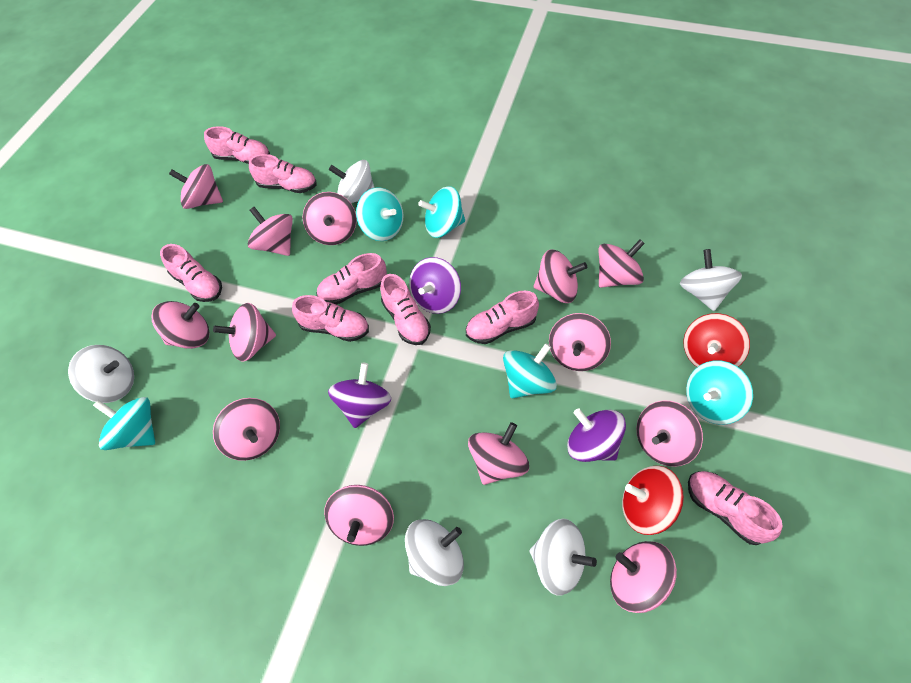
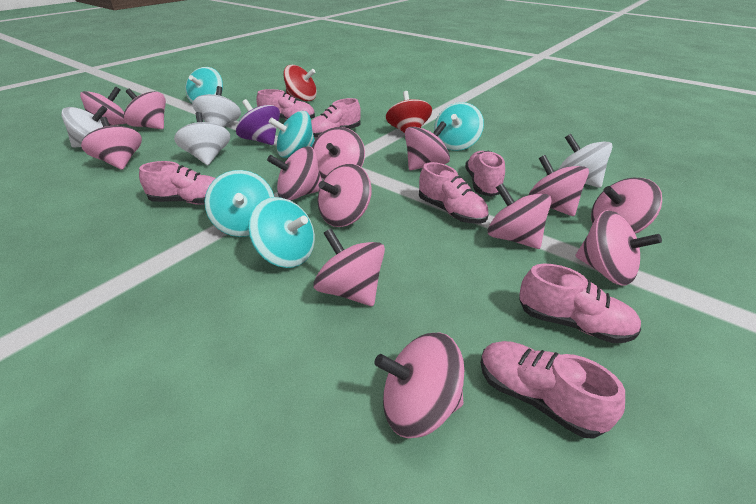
pink shoe: [160,244,222,302] [204,126,270,164] [249,154,316,193] [292,295,369,342] [316,253,387,305] [380,274,431,345] [466,291,539,344] [688,471,783,545] = 8 -> [139,161,216,205] [256,89,315,120] [311,98,361,138] [419,162,489,224] [465,151,505,196] [480,341,625,439] [519,263,641,343] = 7
purple spinning top: [328,363,391,428] [409,257,461,314] [567,408,626,462] = 3 -> [236,99,280,145] = 1
white spinning top: [68,345,134,403] [329,160,374,203] [405,519,464,586] [529,518,597,596] [680,249,742,311] = 5 -> [61,106,108,148] [174,112,230,165] [192,86,241,127] [558,134,612,188] = 4

